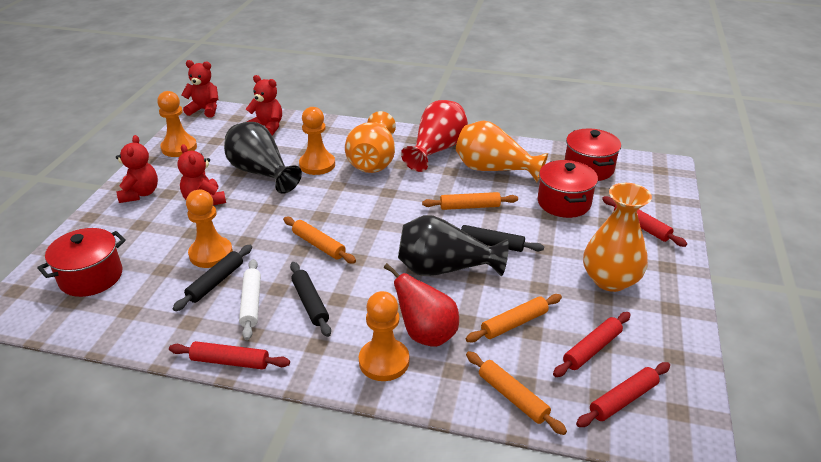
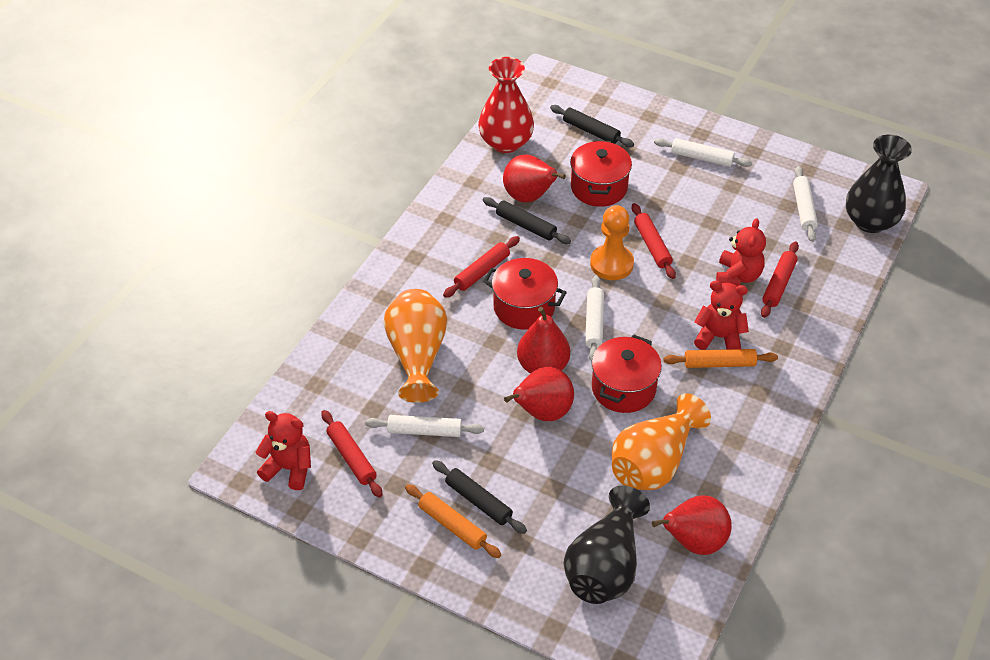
orange pawn: [157,91,197,157] [186,190,233,268] [299,107,335,175] [359,291,409,381] = 4 -> [590,205,634,280] = 1
orange rolling pin: [283,217,356,263] [422,192,518,210] [466,294,562,343] [466,351,567,435] = 4 -> [405,484,501,558] [663,349,778,368] = 2
orange vase: [345,111,396,173] [456,121,548,183] [583,183,652,292] = 3 -> [384,289,447,403] [612,393,711,490] = 2
red pear: [384,263,459,347] = 1 -> [503,154,566,203] [504,367,574,421] [517,307,570,374] [652,495,732,555] = 4
red teddy bear: [116,135,158,203] [177,144,226,205] [182,60,218,118] [246,75,282,135] = 4 -> [256,411,311,490] [694,281,749,350] [716,218,766,286] = 3
white rolling pin: [239,259,261,340] = 1 -> [365,415,484,437] [585,275,604,362] [654,138,752,167] [793,166,818,242] = 4

